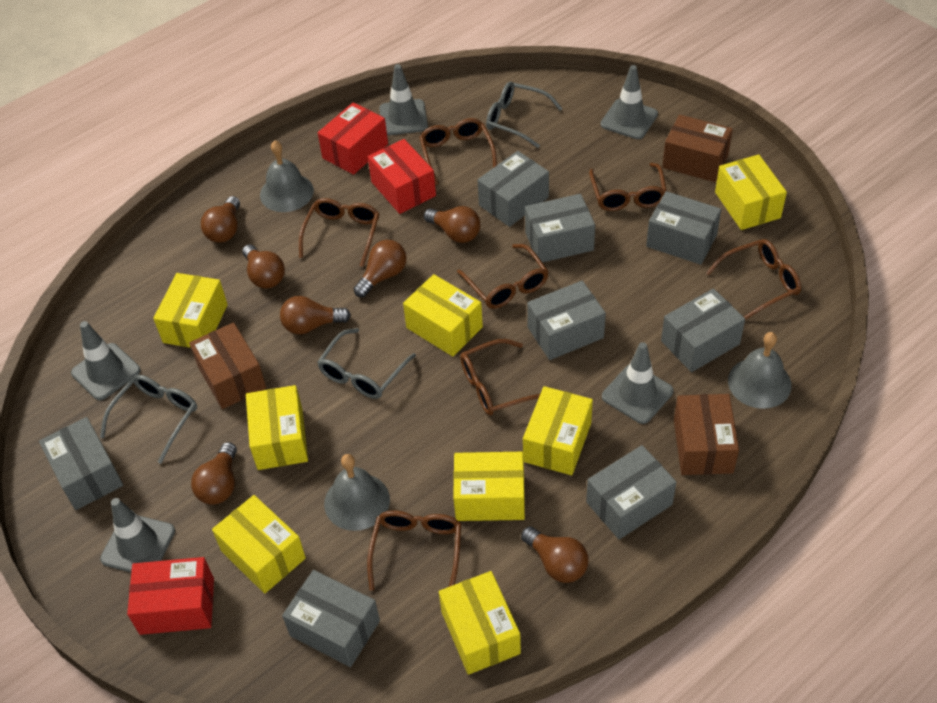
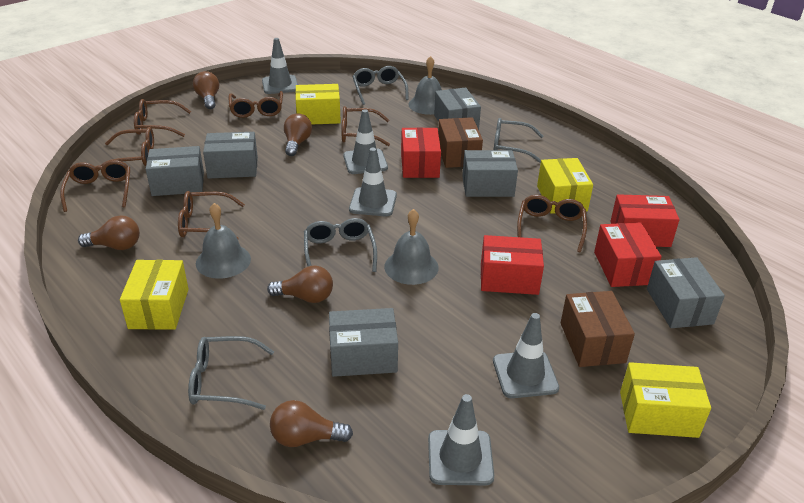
brown box: [189,322,266,409] [662,114,733,182] [674,394,739,475] = 3 -> [438,117,483,168] [561,291,635,367] = 2
brown light bulb: [191,442,237,505] [201,196,240,243] [242,244,285,289] [280,296,351,334] [354,240,406,297] [424,206,480,243] [521,526,589,583] = 7 -> [78,215,140,250] [193,71,219,109] [267,265,333,303] [270,400,353,447] [284,113,312,156] = 5
grey box: [39,417,123,510] [282,570,380,667] [478,151,549,227] [525,194,595,263] [527,281,606,360] [586,445,676,539] [646,191,721,265] [661,289,745,372] = 8 -> [146,146,204,196] [203,132,258,179] [329,308,398,377] [434,88,481,130] [462,150,518,197] [647,257,725,328] = 6
grey glasses: [100,375,197,464] [317,328,416,399] [486,81,563,148] = 3 -> [188,336,274,410] [304,218,377,272] [352,66,408,105] [494,118,544,163] = 4
red box: [127,557,214,635] [318,102,388,175] [368,139,436,214] = 3 -> [401,127,441,178] [481,235,544,295] [594,222,662,287] [610,194,679,247] = 4
yellow box: [153,273,228,348] [212,495,306,594] [246,385,308,470] [403,274,483,357] [439,571,521,675] [453,452,525,521] [523,386,593,475] [715,154,787,230] = 8 -> [120,260,189,330] [295,84,341,124] [537,158,593,214] [620,362,711,438] = 4

